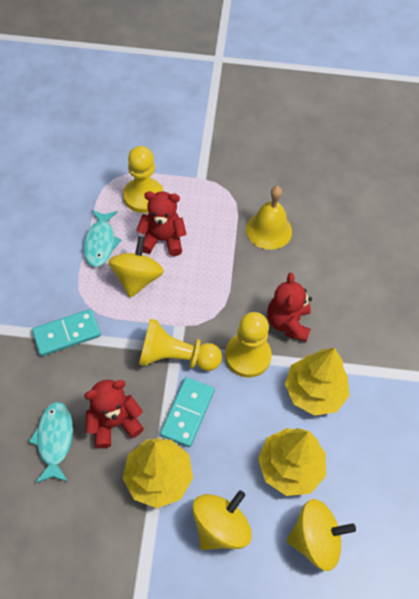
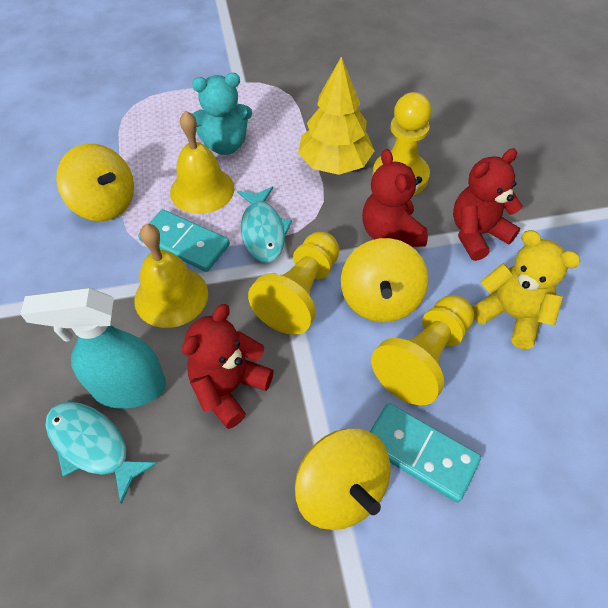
turquoise spray bottle: none = 0 -> [20,288,166,409] = 1
turquoise teddy bear: none = 0 -> [192,73,252,155] = 1
yellow bell: [246,186,292,250] = 1 -> [134,224,208,328] [170,111,234,214] = 2
yellow teddy bear: none = 0 -> [472,230,580,349] = 1
yellow tree: [123,438,193,508] [258,428,326,496] [285,348,350,416] = 3 -> [298,56,374,175] = 1

